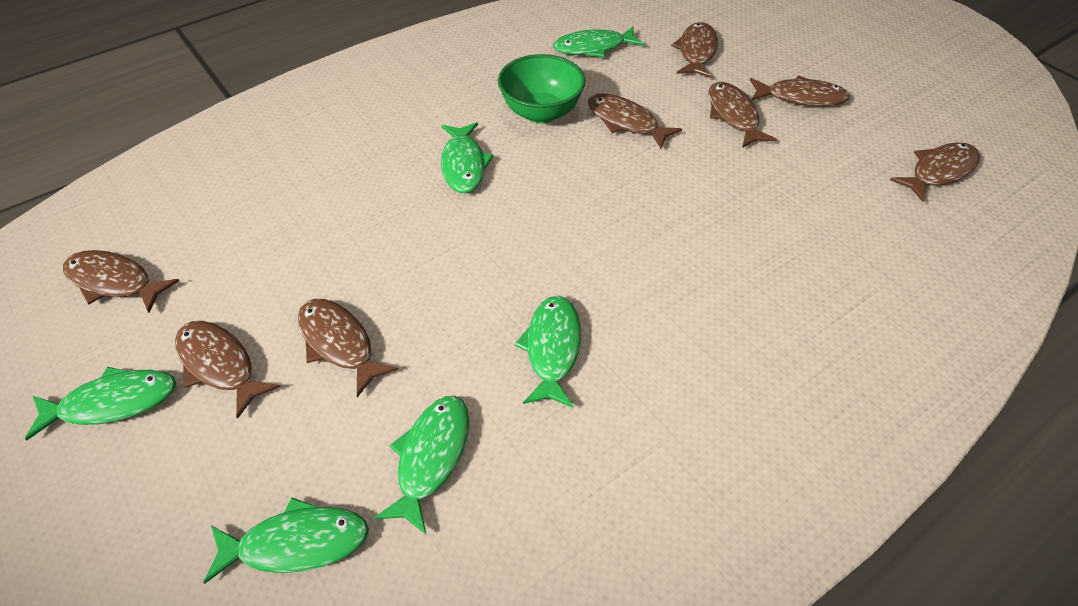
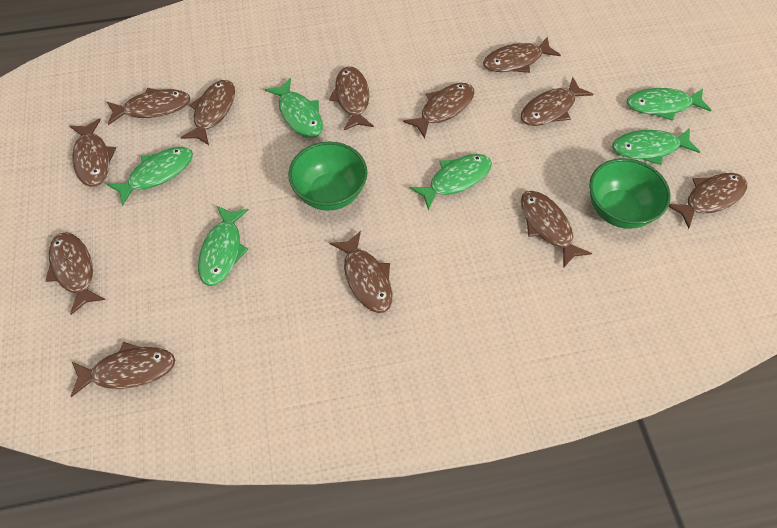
brown fish: [63,250,179,313] [175,321,280,419] [298,299,399,397] [588,94,682,149] [671,22,718,78] [709,82,777,148] [750,76,850,106] [890,142,980,202] = 8 -> [46,232,105,315] [70,118,116,187] [70,342,175,397] [107,88,190,125] [180,80,235,145] [329,66,374,131] [330,231,392,313] [403,83,474,139] [483,37,561,73] [521,77,593,126] [521,191,592,268] [668,173,747,229] = 12
green bowl: [498,54,585,123] = 1 -> [288,142,367,211] [589,158,671,229] = 2

